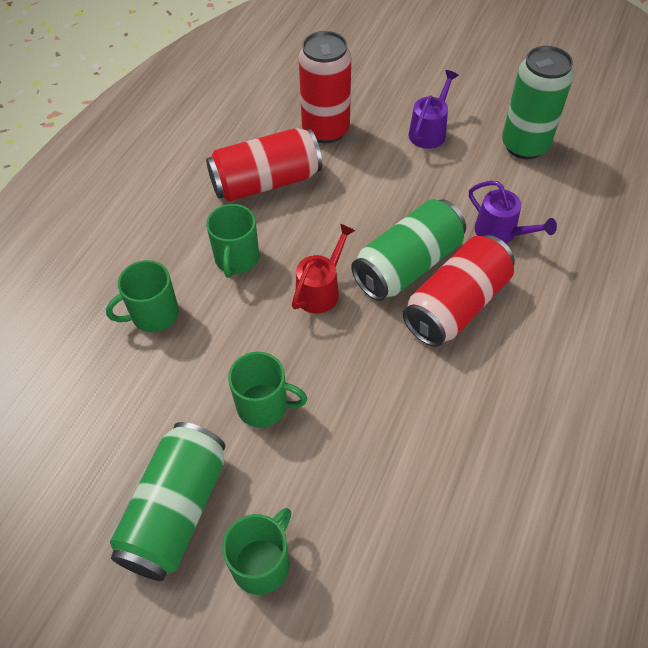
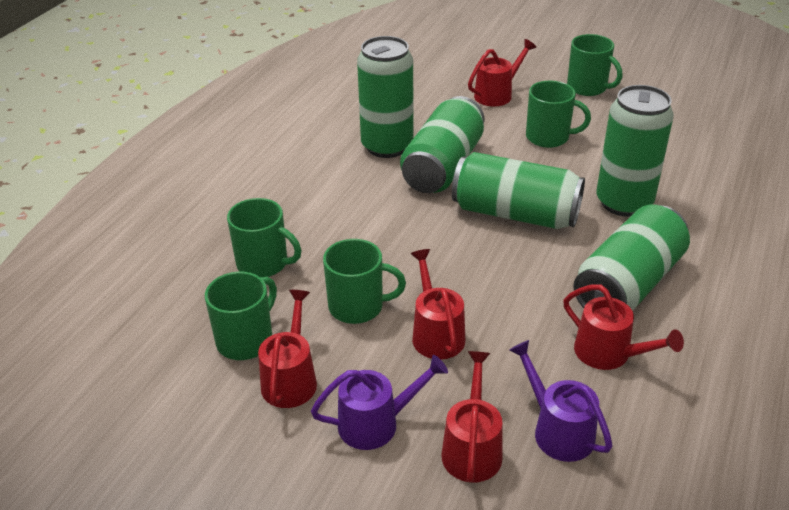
green can: [110,422,226,581] [351,199,466,301] [502,46,574,159] = 3 -> [357,36,413,158] [400,96,484,193] [452,152,585,229] [573,205,690,311] [596,85,674,217] = 5
green mug: [106,260,179,332] [206,204,259,278] [222,508,291,595] [228,352,307,427] = 4 -> [205,272,277,360] [227,198,301,277] [323,239,406,324] [526,80,591,148] [567,34,622,96] = 5
red can: [206,128,322,202] [299,31,351,143] [403,235,515,347] = 3 -> none = 0
red watering can: [292,224,355,313] = 1 -> [258,290,317,408] [411,249,465,359] [442,351,502,483] [468,39,536,107] [563,284,684,370] = 5

